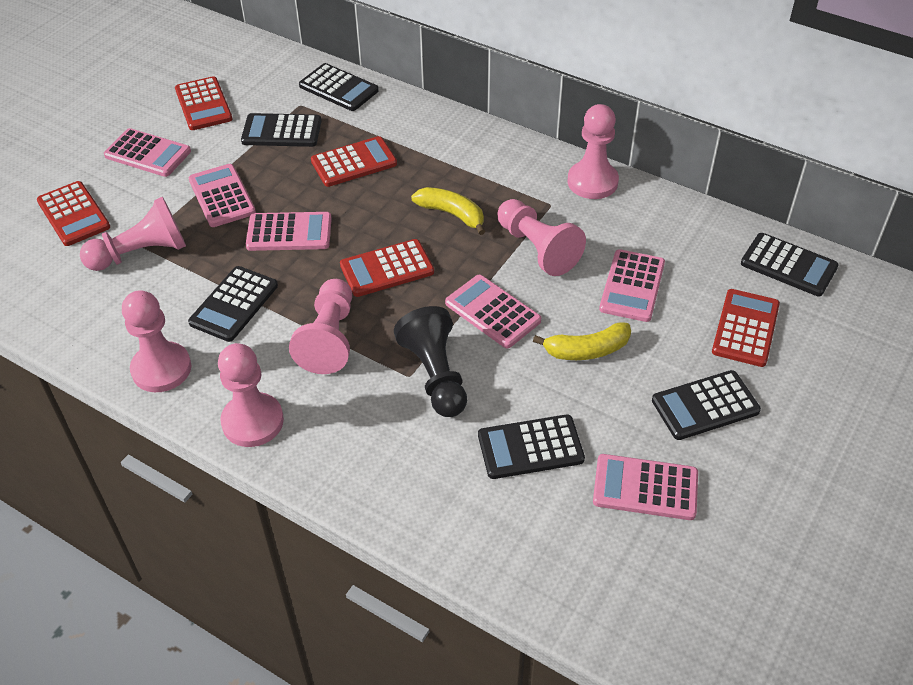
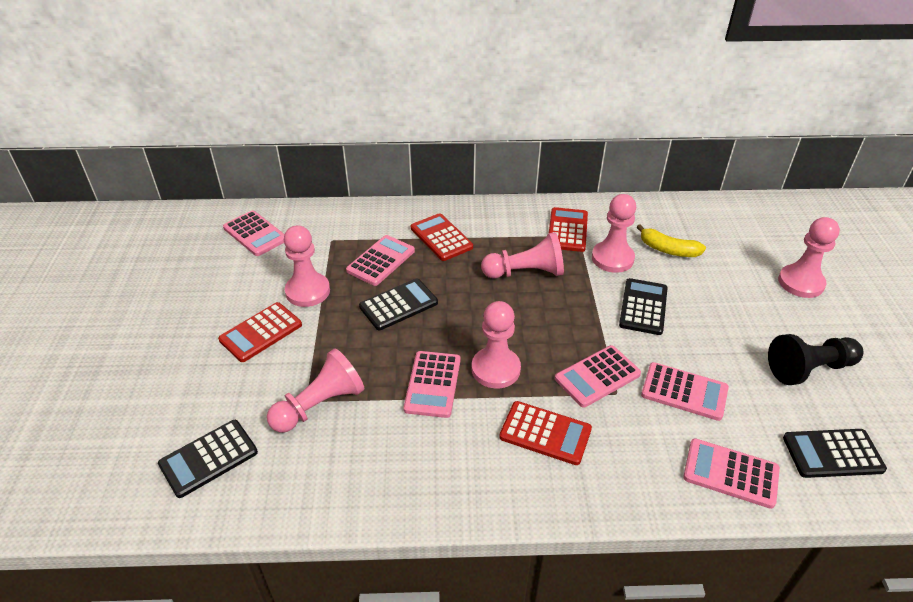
black calculator: [188,266,278,342] [241,113,321,147] [299,63,379,111] [478,415,585,479] [652,370,761,440] [741,233,839,296] = 6 -> [158,420,258,498] [359,279,438,330] [619,278,668,335] [783,429,887,478] = 4
red calculator: [37,181,110,246] [175,76,233,130] [311,136,397,187] [340,239,434,297] [712,289,780,367] = 5 -> [218,302,302,362] [411,213,473,261] [499,401,592,465] [549,207,588,252] = 4
yellow banana: [411,187,485,235] [533,322,631,360] = 2 -> [637,224,706,257] = 1

